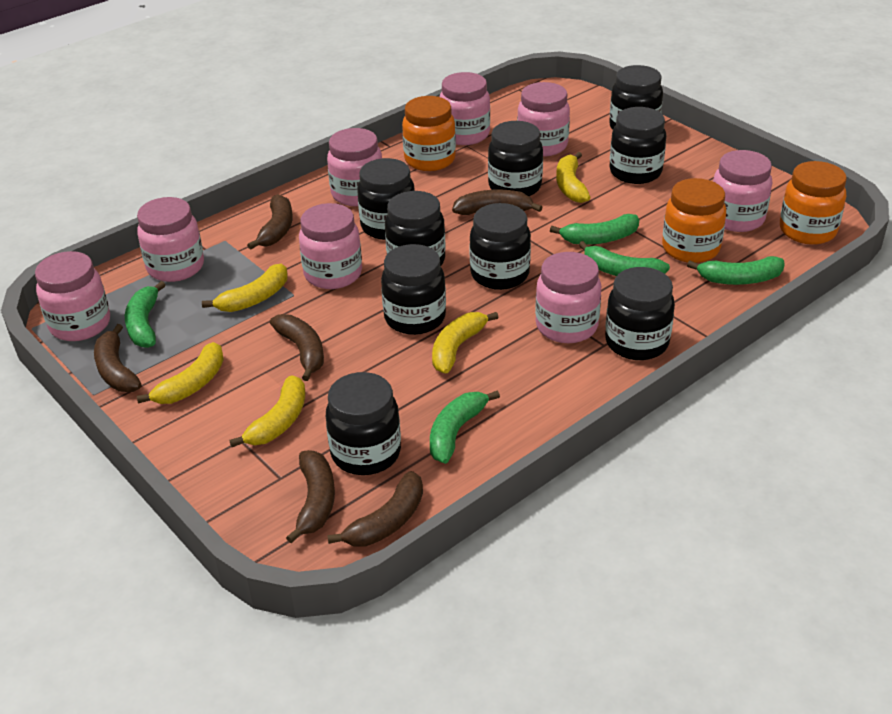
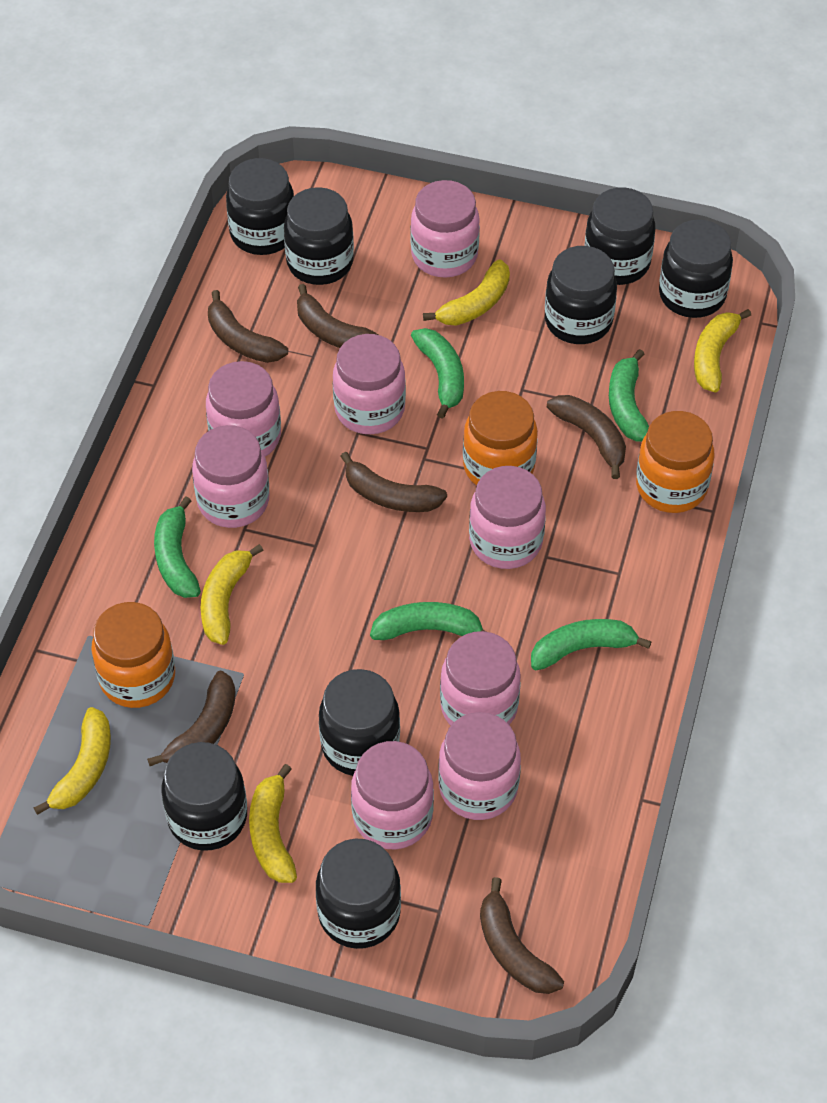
black jar: [326,372,401,475] [357,158,415,240] [381,244,446,335] [385,191,445,266] [469,203,531,290] [488,121,543,196] [605,267,675,360] [609,65,663,130] [609,107,666,184] = 9 -> [161,742,247,851] [226,158,294,255] [284,187,354,285] [316,839,401,949] [319,669,400,776] [545,246,617,344] [584,187,656,285] [659,220,733,318] = 8

